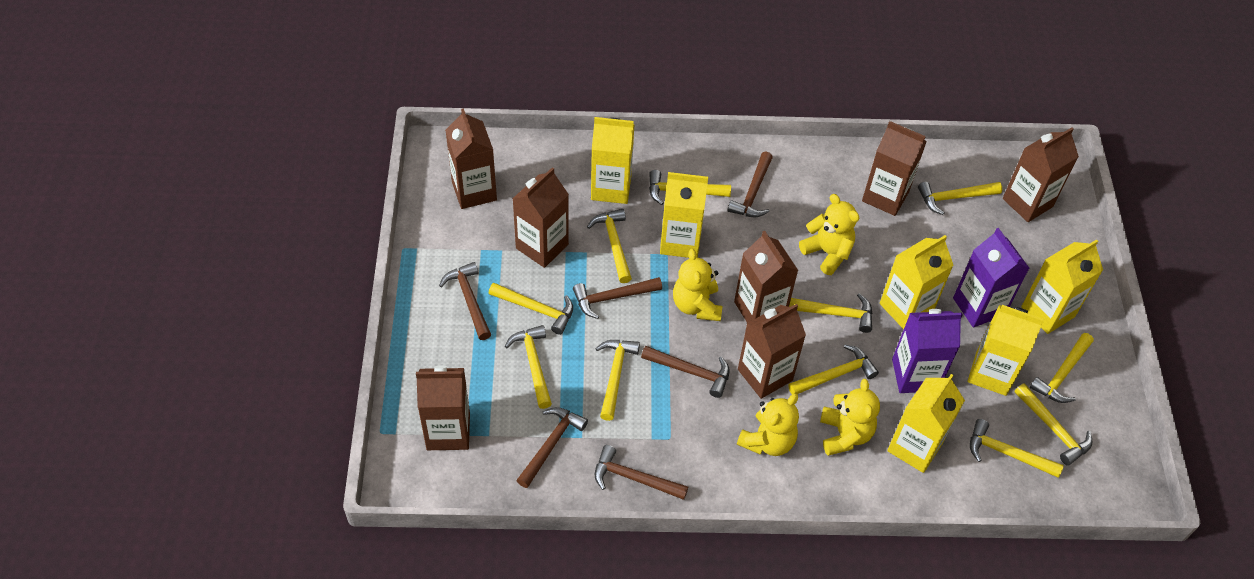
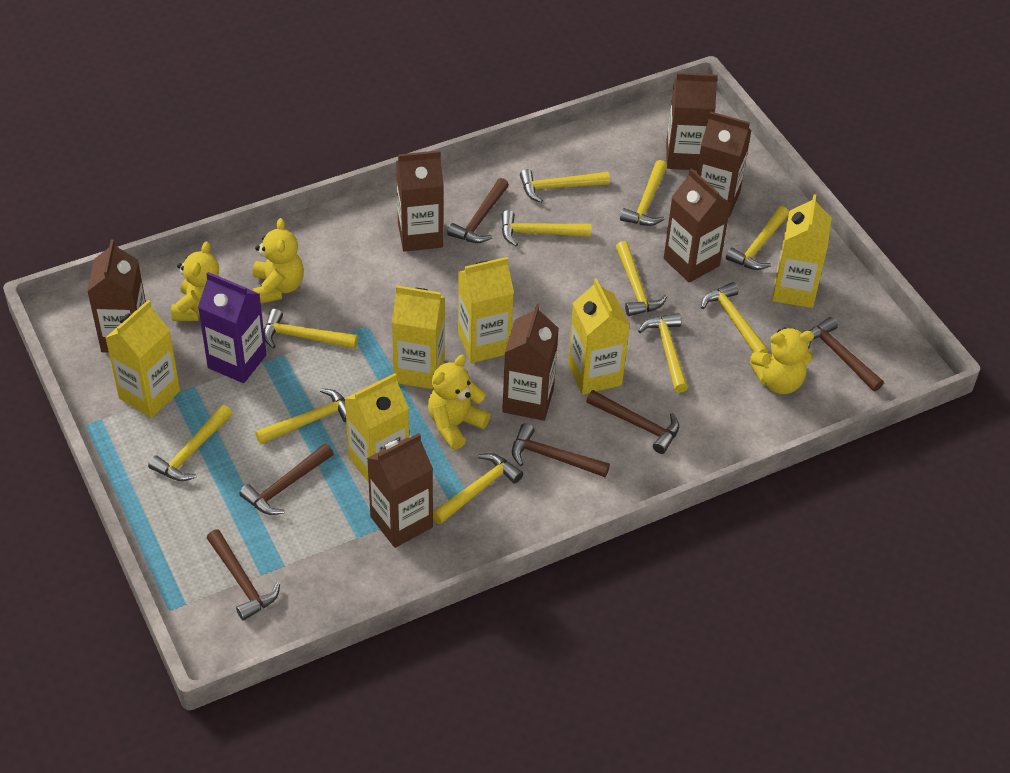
purple carton: [892,309,963,393] [953,228,1030,327] = 2 -> [198,272,267,383] = 1

